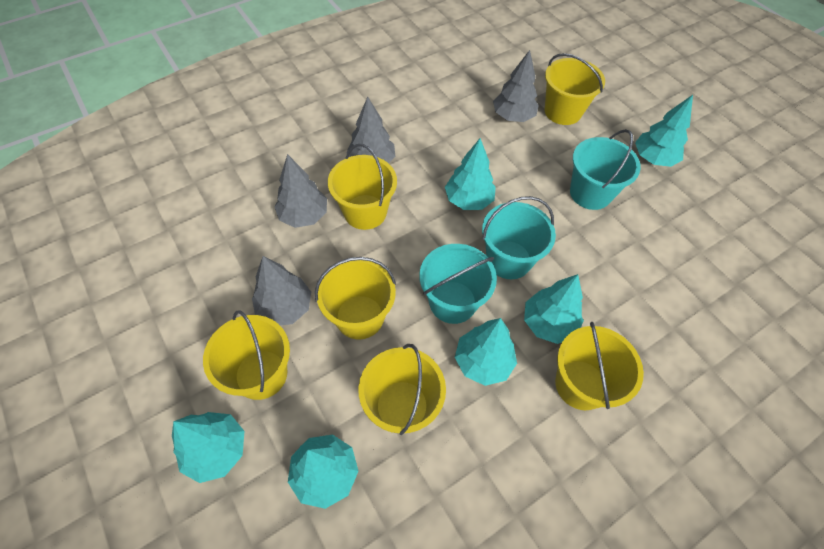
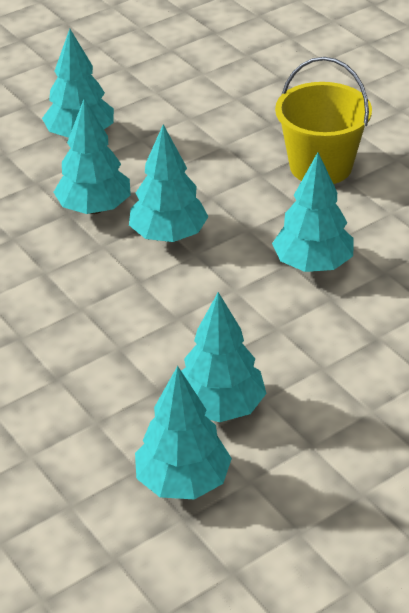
grey tree: [252,256,311,326] [274,154,327,228] [346,97,395,163] [493,50,539,122] = 4 -> none = 0
turquoise bucket: [419,244,497,324] [482,196,556,279] [570,129,641,210] = 3 -> none = 0
yellow bucket: [203,310,290,400] [315,257,396,340] [328,144,397,230] [358,344,446,435] [545,53,605,125] [555,322,644,410] = 6 -> [275,57,372,184] = 1

